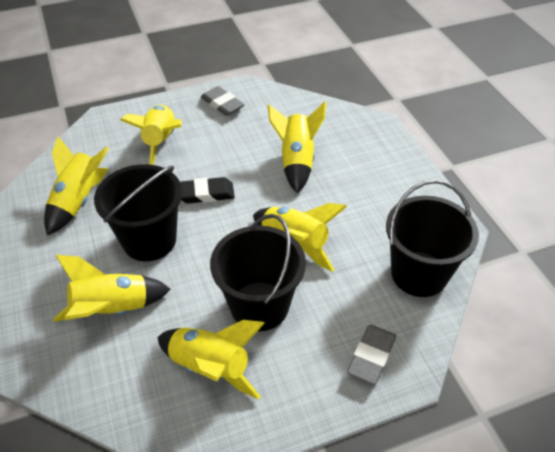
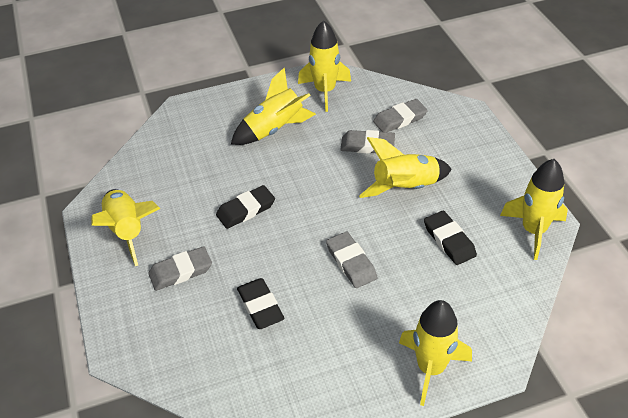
black bucket: [94,164,182,261] [210,214,306,331] [386,180,479,297] = 3 -> none = 0
black eraser: [180,177,235,203] = 1 -> [216,185,275,229] [237,278,285,329] [424,211,477,265] = 3
grey eraser: [201,86,245,116] [347,325,396,385] = 2 -> [148,246,212,291] [326,232,377,288] [340,130,395,154] [373,99,428,132] = 4

